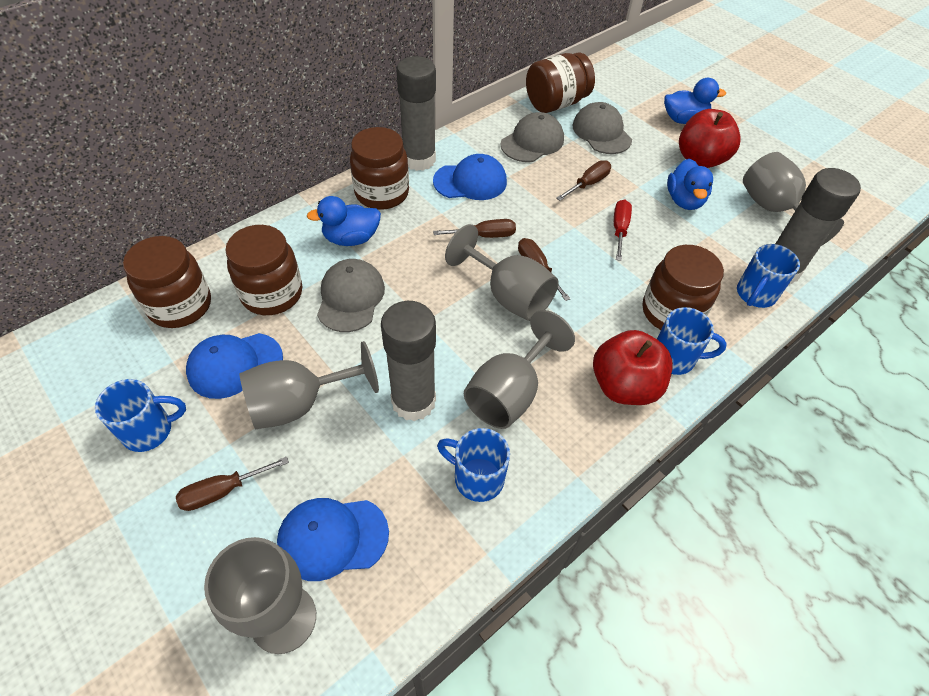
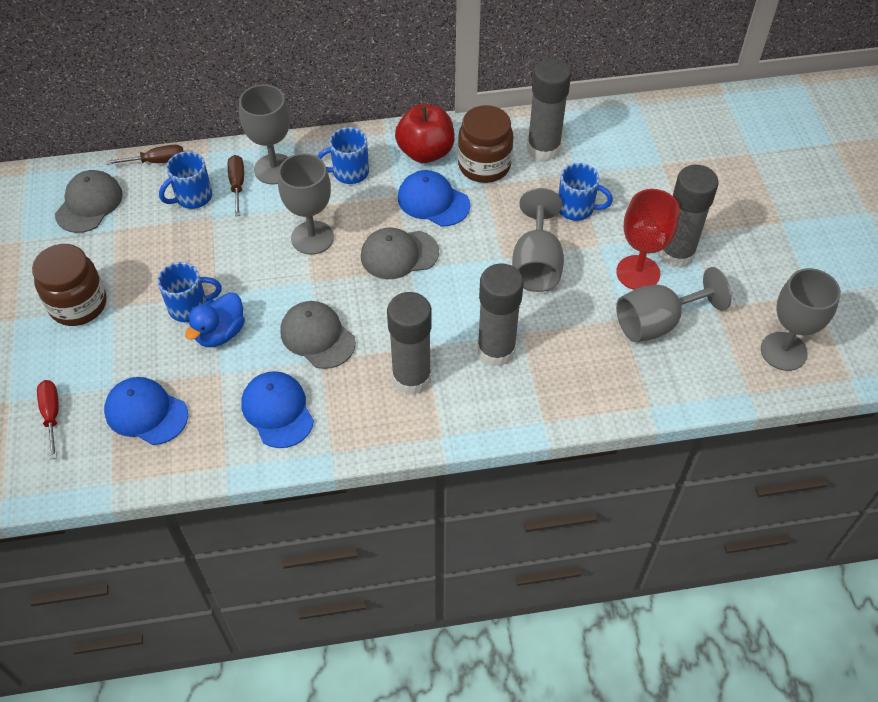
blue duck: [307,196,381,246] [664,78,726,124] [667,159,713,210] = 3 -> [185,292,245,347] = 1
brown jar: [123,236,211,328] [225,225,302,315] [350,127,409,210] [526,53,595,113] [643,245,724,330] = 5 -> [32,244,106,326] [458,105,514,183] = 2
brown screwdriver: [176,457,289,511] [433,219,516,238] [518,238,571,301] [556,160,611,201] = 4 -> [106,145,184,165] [228,155,244,216] = 2
grey glue stick: [381,301,436,421] [396,56,436,171] [775,168,861,284] = 3 -> [387,292,432,395] [477,263,524,367] [527,58,571,161] [659,165,719,268] = 4
red apple: [593,330,673,405] [679,109,741,168] = 2 -> [395,104,455,163] = 1
red goblet: none = 0 -> [616,189,679,290] = 1

